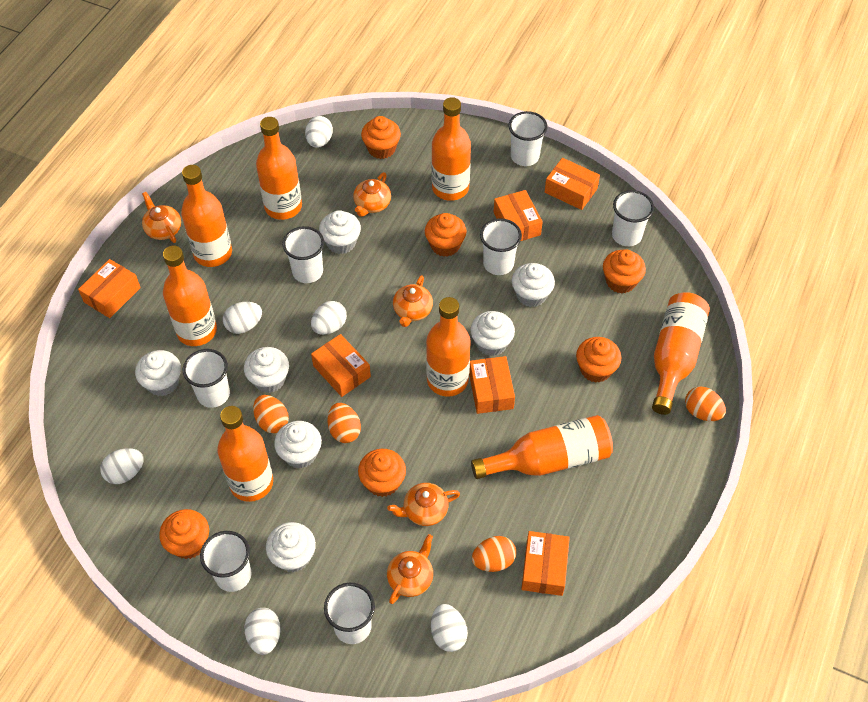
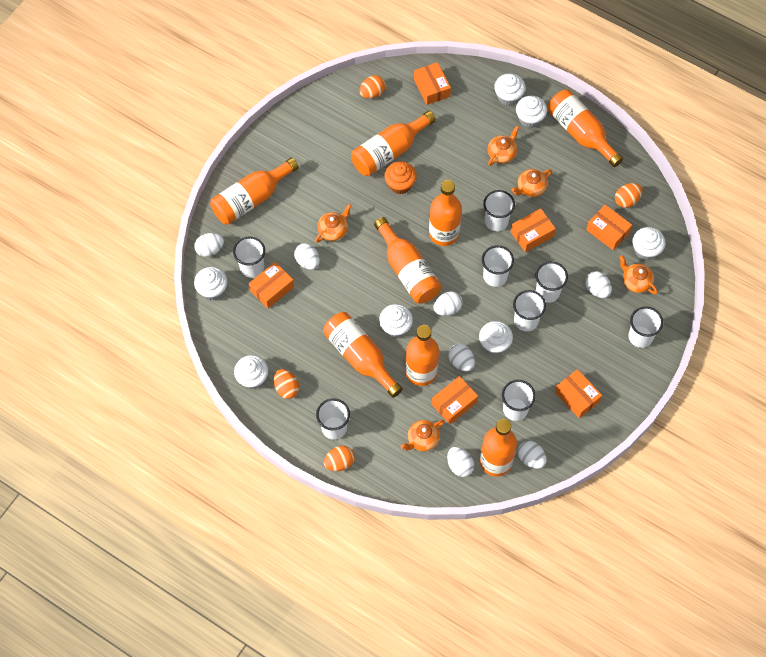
orange cupcake: [159,509,209,559] [358,449,406,497] [361,116,401,159] [425,213,467,257] [576,337,621,383] [603,249,646,294] = 6 -> [384,161,417,194] = 1
white cup: [183,349,230,408] [200,531,251,592] [282,226,324,283] [324,583,375,644] [480,218,522,275] [509,111,548,166] [612,190,654,246] = 7 -> [233,236,265,278] [316,398,350,440] [482,245,514,287] [483,190,515,231] [502,380,536,421] [513,290,546,331] [535,261,568,303] [628,306,663,348] = 8
white egg: [100,448,144,484] [223,302,262,334] [244,608,281,655] [305,116,333,148] [311,301,347,335] [431,604,468,652] = 6 -> [194,233,224,257] [294,243,320,270] [434,291,463,316] [447,447,474,477] [448,344,475,371] [518,441,547,469] [585,271,612,298] = 7

